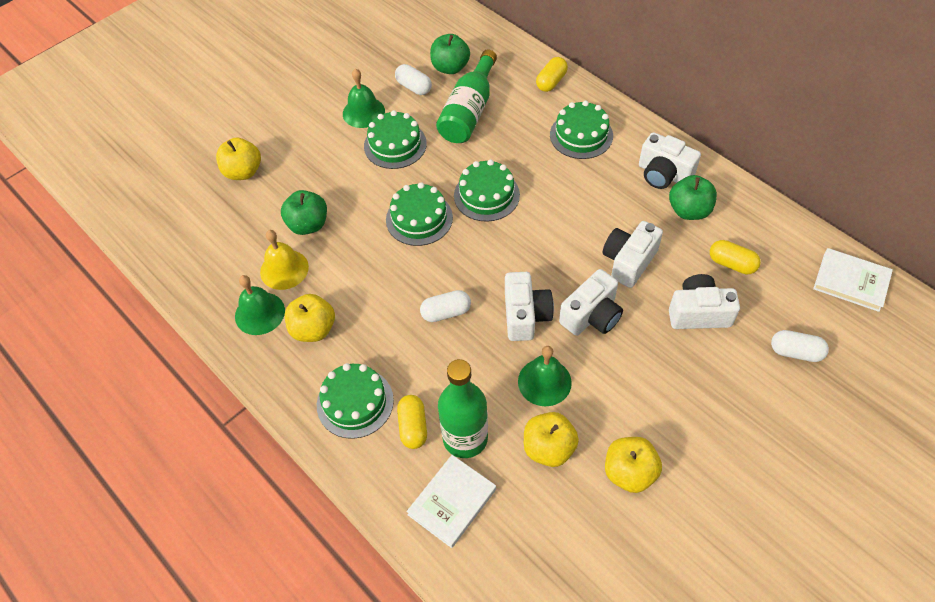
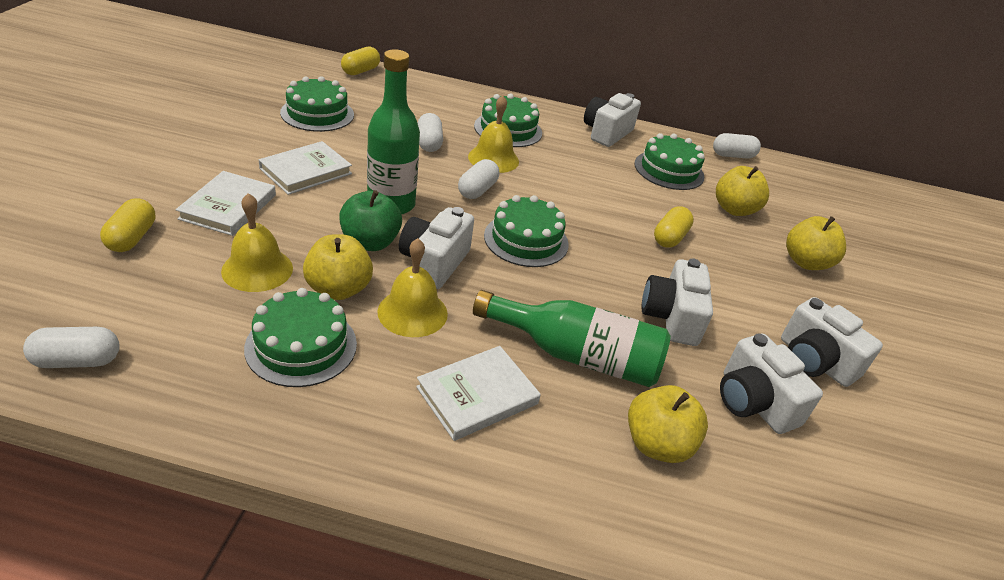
green apple: [281,190,327,235] [430,34,470,74] [669,175,717,220] = 3 -> [339,190,402,251] = 1
green bell: [235,275,285,335] [343,68,385,128] [518,346,572,406] = 3 -> none = 0
white book: [407,455,496,548] [813,248,893,312] = 2 -> [176,171,276,236] [259,141,352,195] [416,346,541,441] = 3
white capsule: [395,64,432,95] [420,290,471,322] [771,330,829,362] = 3 -> [23,327,120,368] [418,113,443,152] [458,159,499,199] [713,133,761,159] = 4
yellow bell: [260,230,309,290] = 1 -> [221,193,293,292] [377,238,448,337] [468,95,519,173] = 3

